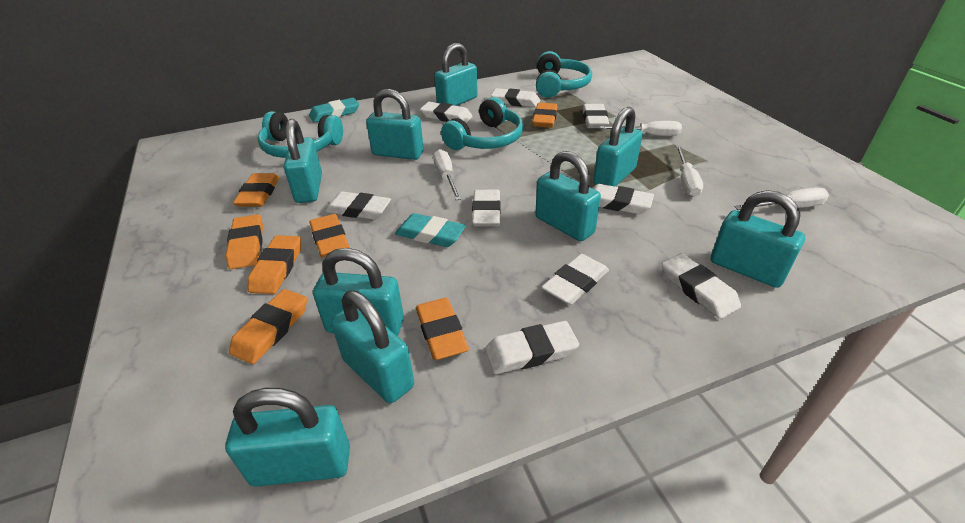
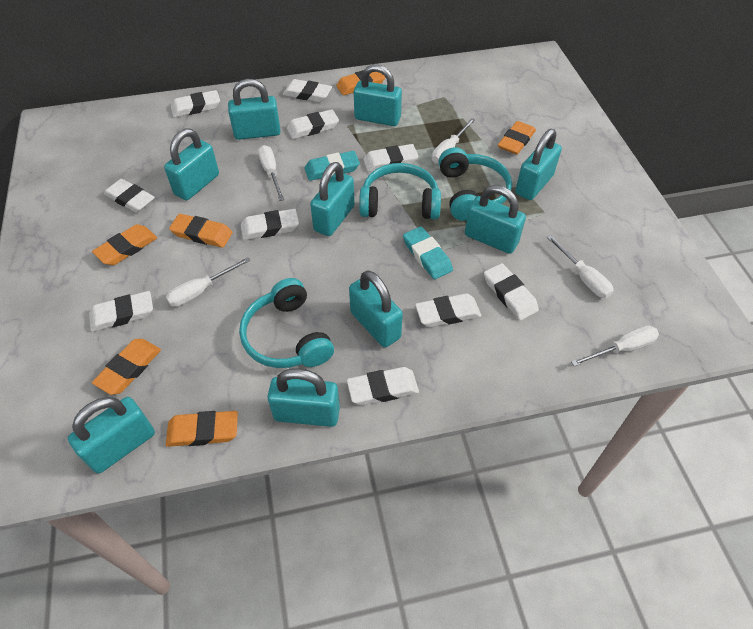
orange eraser: [226,214,263,269] [229,289,307,364] [233,173,280,207] [248,235,301,294] [309,214,349,258] [416,298,469,360] [532,103,557,128] = 7 -> [92,224,157,265] [92,339,161,395] [166,411,238,447] [169,214,233,248] [336,70,385,95] [498,121,536,155] = 6
white eraser: [325,191,391,220] [420,102,473,123] [472,190,501,227] [485,321,579,374] [491,88,540,107] [541,254,609,305] [582,104,609,128] [592,184,654,214] [662,253,741,319] = 9 -> [89,291,153,332] [104,178,155,213] [171,90,220,117] [241,209,299,240] [283,79,332,102] [287,109,339,139] [347,367,419,405] [363,144,419,172] [415,293,481,327] [484,263,539,320] = 10
white screwdriver: [433,149,461,200] [600,121,682,136] [676,145,703,197] [734,187,829,210] = 4 -> [166,257,251,307] [258,145,284,201] [432,118,475,164] [547,235,614,298] [571,325,659,367] = 5

